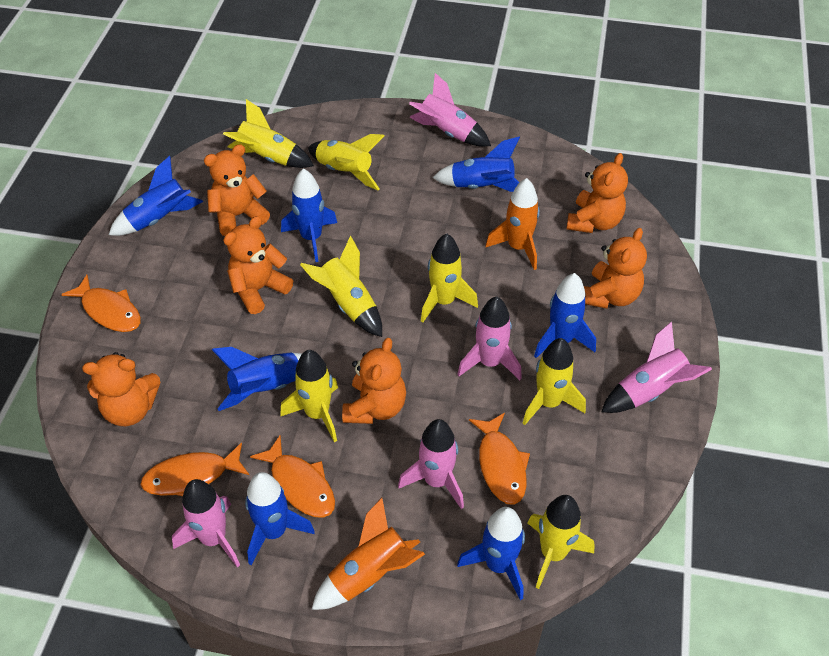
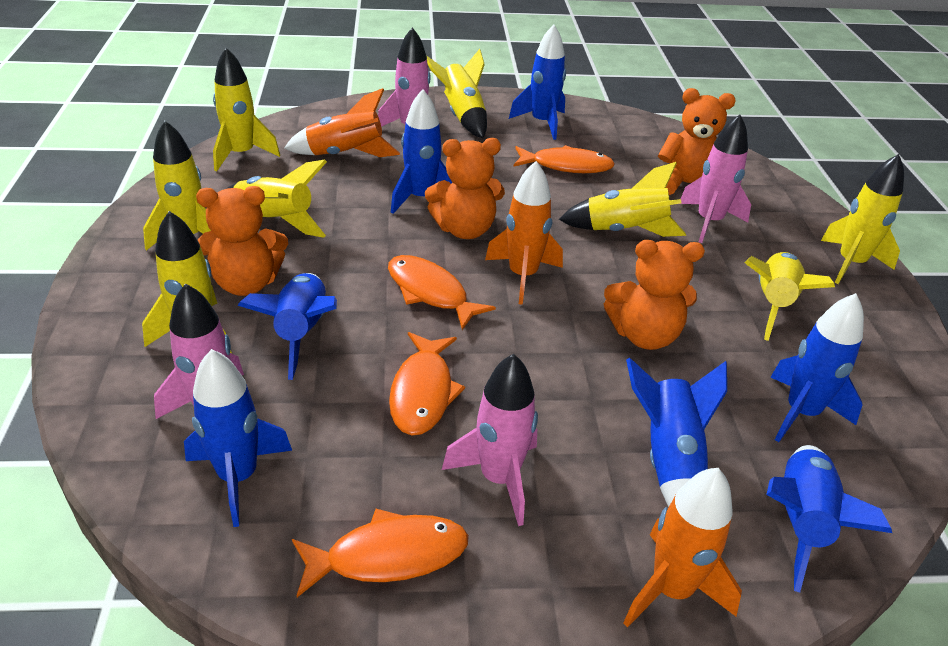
orange rocket: [312,498,425,610] [485,178,540,270] = 2 -> [284,88,400,157] [485,161,563,305] [623,468,742,628] = 3
orange teddy bear: [82,352,160,426] [204,144,270,236] [223,216,293,314] [342,338,406,424] [567,153,628,233] [584,228,647,309] = 6 -> [196,186,288,296] [425,138,505,239] [604,240,705,350] [658,88,736,195] = 4
pink rocket: [172,479,240,568] [398,419,464,509] [409,73,491,147] [457,296,522,380] [601,322,712,413] = 5 -> [154,283,244,419] [378,27,431,127] [442,354,538,526] [680,115,751,243] = 4
yellow rocket: [223,99,314,168] [280,350,338,442] [300,236,382,337] [308,134,384,190] [421,233,478,323] [523,338,586,425] [528,495,594,589] = 7 -> [142,211,232,353] [143,121,211,251] [213,48,280,171] [226,159,327,238] [426,49,487,138] [559,162,686,237] [745,252,835,341] [821,154,904,284] = 8

